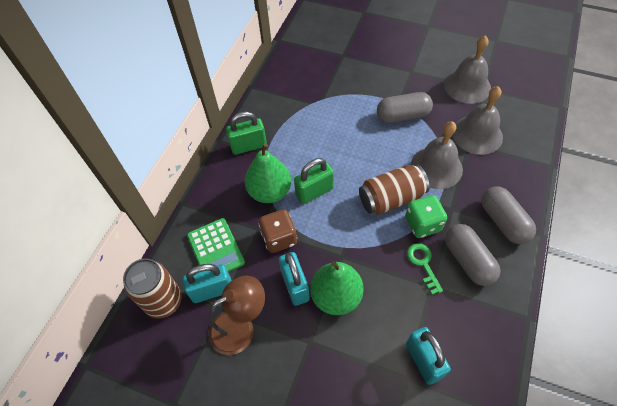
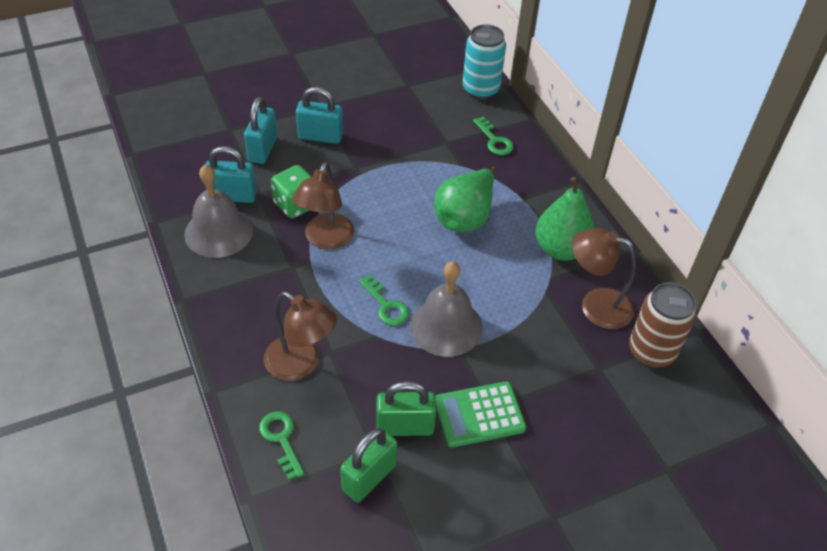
brown can: [123,259,182,319] [359,164,430,215] = 2 -> [629,282,697,368] = 1
brown dice: [259,209,297,253] = 1 -> none = 0
brown lamp: [209,275,265,355] = 1 -> [264,292,337,381] [292,162,354,249] [572,228,636,329] = 3
green key: [407,243,443,295] = 1 -> [259,411,304,480] [359,275,409,326] [473,117,514,155] = 3
grey bell: [411,121,463,189] [444,35,491,104] [453,86,503,155] = 3 -> [184,164,253,258] [410,262,483,357] = 2
grey capsule: [377,92,433,123] [445,224,501,286] [481,186,536,244] = 3 -> none = 0
turquoise can: none = 0 -> [462,24,506,100] = 1

